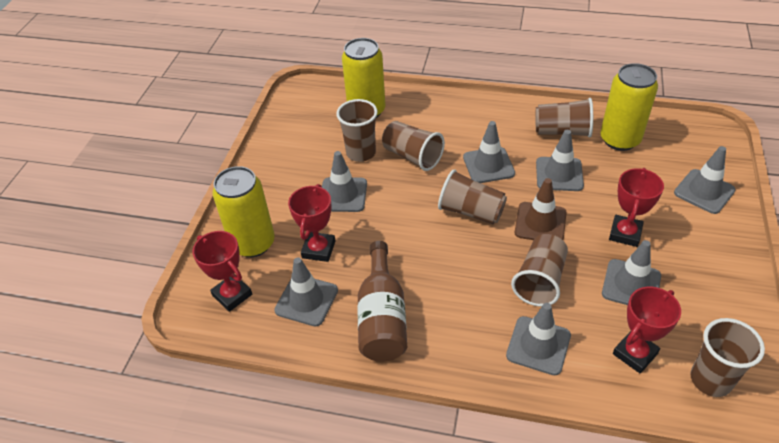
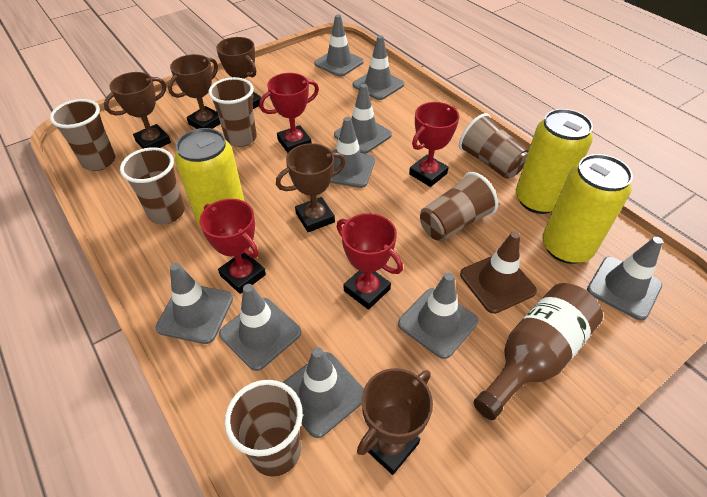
brown trophy: none = 0 -> [104,72,171,149] [168,54,221,129] [216,37,261,109] [276,143,346,232] [357,368,433,475] = 5
grey traffic cone: [274,257,338,326] [322,151,367,212] [463,121,515,183] [506,303,571,375] [536,130,584,191] [602,240,661,305] [674,146,736,214] = 7 -> [156,263,233,344] [219,284,301,371] [282,347,364,438] [314,15,364,77] [330,117,375,188] [334,84,392,154] [353,35,404,100] [398,273,478,359] [587,237,663,320] = 9

